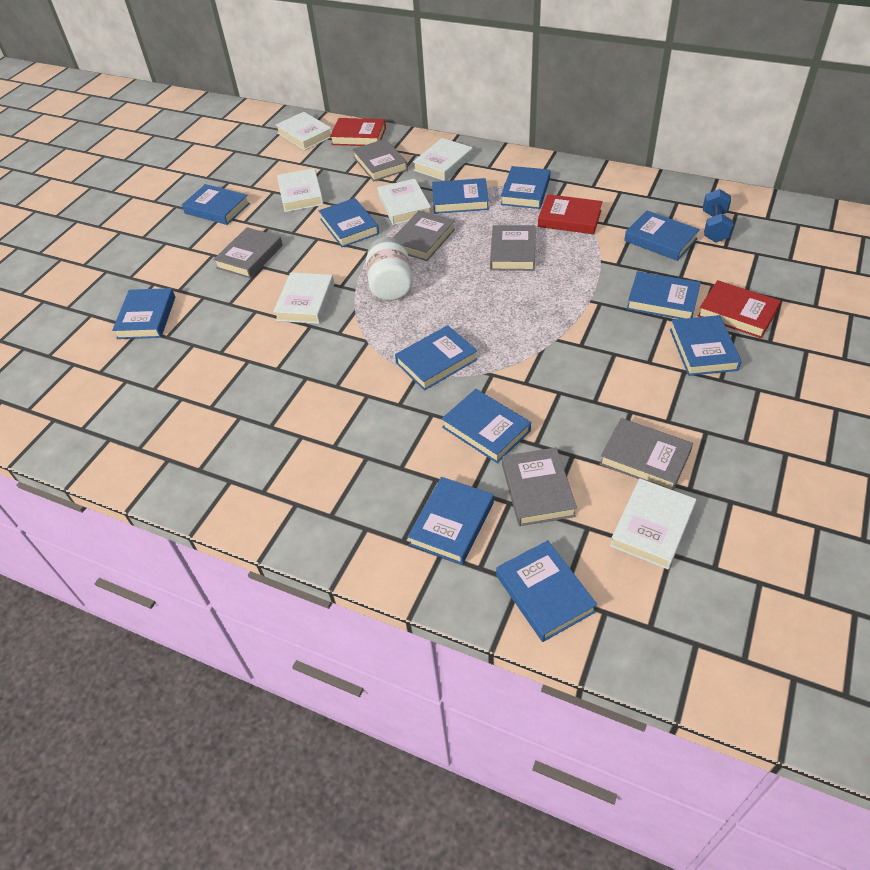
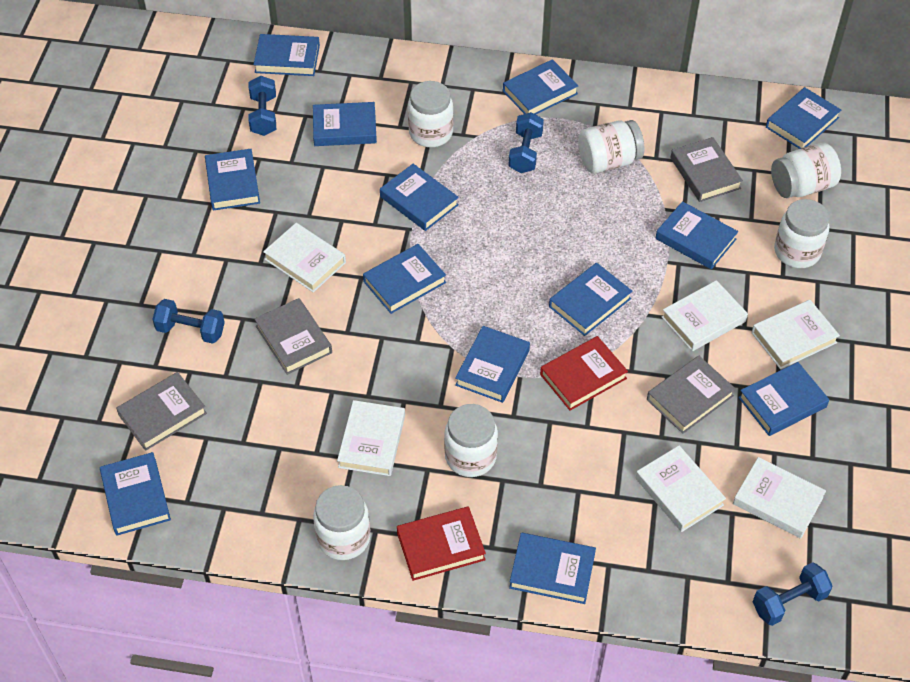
blue book: [112,288,175,339] [182,184,250,225] [319,198,379,247] [395,325,478,390] [408,477,494,565] [432,178,489,214] [442,389,531,463] [496,540,597,642] [501,166,550,209] [624,211,700,261] [627,271,701,319] [670,315,742,376] = 12 -> [100,452,171,536] [205,149,260,210] [253,34,320,76] [313,102,377,146] [363,244,446,314] [380,164,459,231] [455,326,530,403] [503,59,579,115] [509,533,596,604] [549,263,632,336] [655,201,738,269] [738,362,829,436] [766,87,841,149] = 13
blue dumbbell: [703,189,733,243] = 1 -> [152,299,225,344] [248,76,276,136] [508,112,544,173] [753,562,832,626] = 4
grey book: [213,227,283,278] [352,139,408,181] [393,211,455,261] [490,225,536,271] [502,447,577,526] [600,418,693,491] = 6 -> [116,372,207,451] [255,298,332,375] [647,356,736,434] [670,137,743,202] = 4
red book: [330,118,386,146] [538,194,603,234] [698,280,781,338] = 3 -> [397,506,486,581] [540,336,628,411] = 2
white jar: [366,237,413,301] = 1 -> [313,485,371,560] [408,81,453,147] [444,404,498,477] [578,120,645,174] [771,143,841,198] [774,199,829,268] = 6

